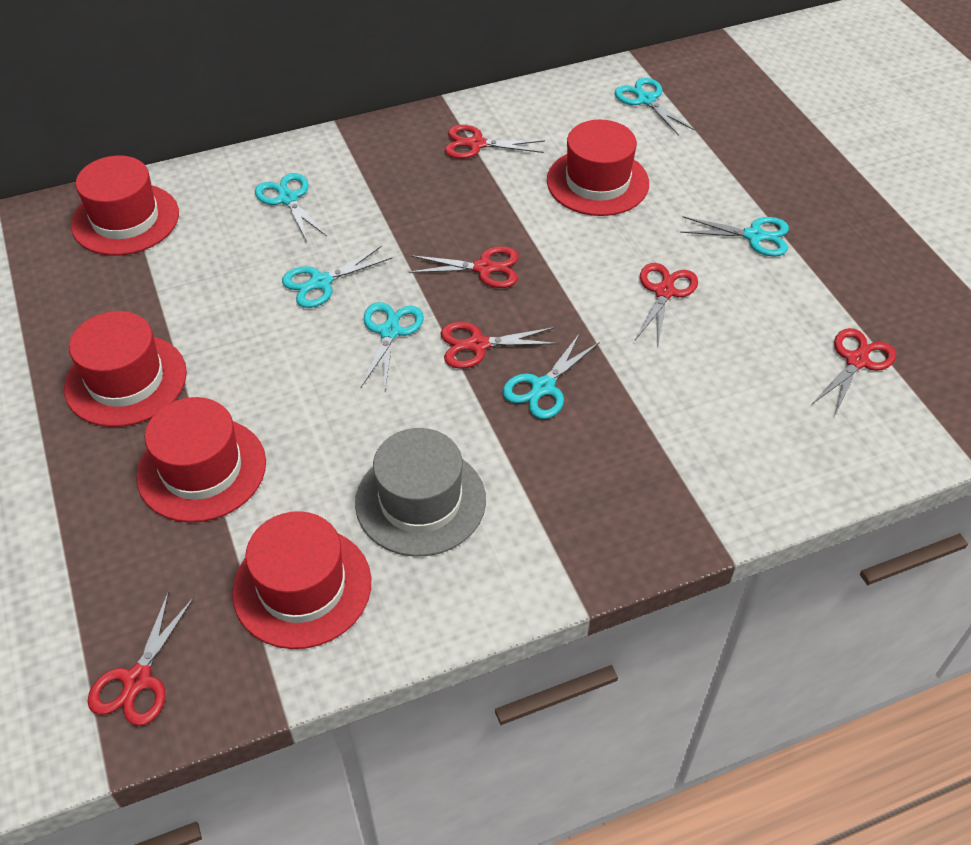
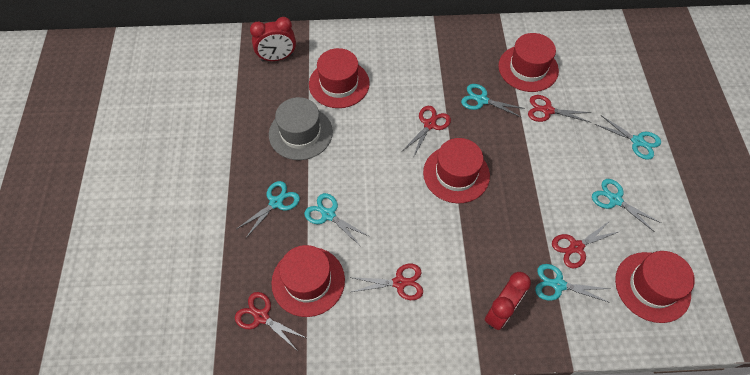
red clock: none = 0 -> [250,17,296,61] [485,272,531,330] = 2
red scissors: [87,591,194,726] [408,246,519,288] [441,322,559,369] [445,125,545,159] [635,263,698,344] [812,328,896,417] = 6 -> [235,292,308,350] [349,264,423,300] [403,106,451,158] [528,95,592,122] [552,221,620,268] = 5

